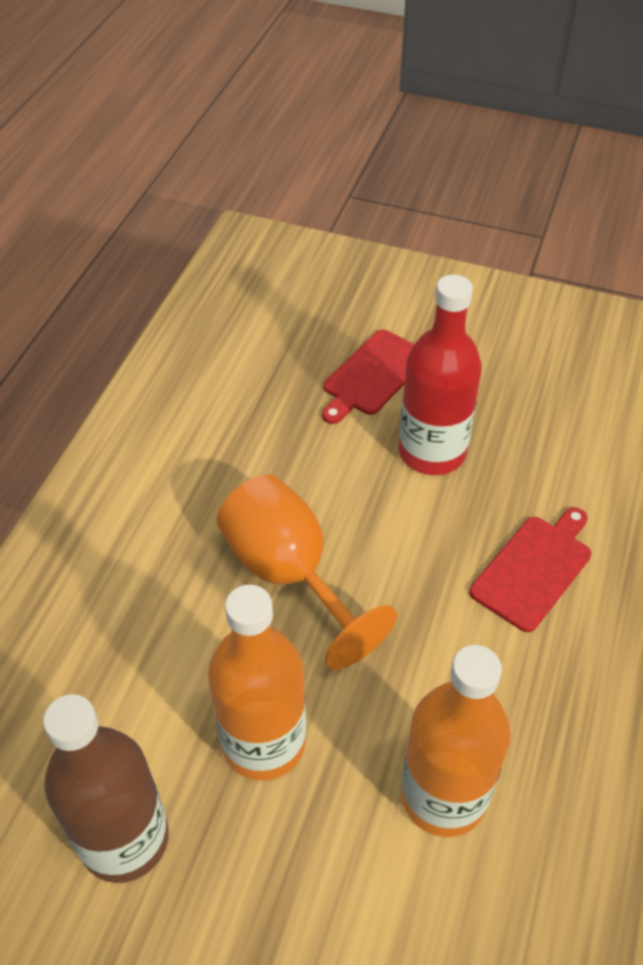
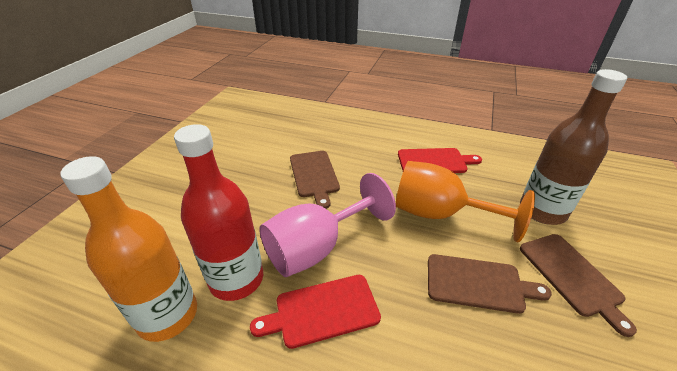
brown cutting board: none = 0 -> [290,151,340,209] [428,254,552,314] [520,234,637,337] = 3
orange bottle: [208,585,306,781] [401,645,511,837] = 2 -> [60,156,197,342] = 1
pink goblet: none = 0 -> [259,173,396,277] = 1

